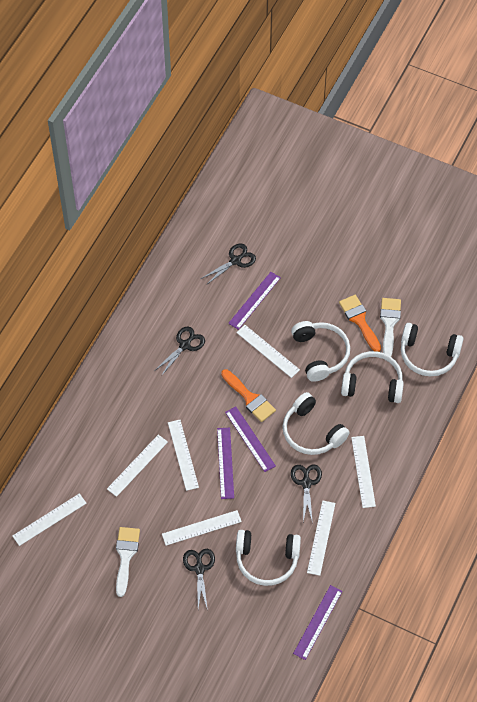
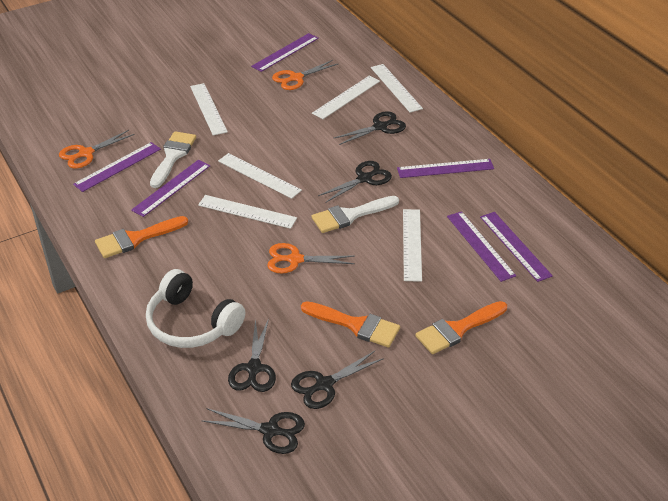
black scissors: [154,327,205,376] [183,549,215,610] [201,243,256,285] [291,464,322,524] = 4 -> [202,408,305,454] [228,318,276,392] [291,351,384,409] [318,161,392,203] [333,111,406,145] = 5
orange brush: [221,369,276,422] [339,295,381,352] = 2 -> [95,216,188,258] [301,301,400,347] [415,301,507,354] = 3
orange scissors: none = 0 -> [59,130,134,169] [267,243,355,274] [272,60,339,90] = 3
purple ruler: [217,428,234,499] [225,406,276,472] [228,272,281,330] [293,585,342,660] = 4 -> [73,142,161,192] [131,160,210,217] [251,33,319,72] [397,159,494,178] [447,211,516,282] [480,212,553,282] = 6
white headphones: [236,530,301,586] [283,392,350,455] [291,321,350,382] [341,351,404,403] [401,323,464,376] = 5 -> [146,269,245,348] = 1
white ruler: [12,493,87,546] [107,435,168,497] [162,510,242,546] [168,420,199,491] [236,325,300,378] [307,500,335,576] [351,436,376,508] = 7 -> [190,83,228,135] [198,195,297,229] [218,153,302,199] [312,76,380,119] [371,64,423,112] [403,209,422,282] = 6

